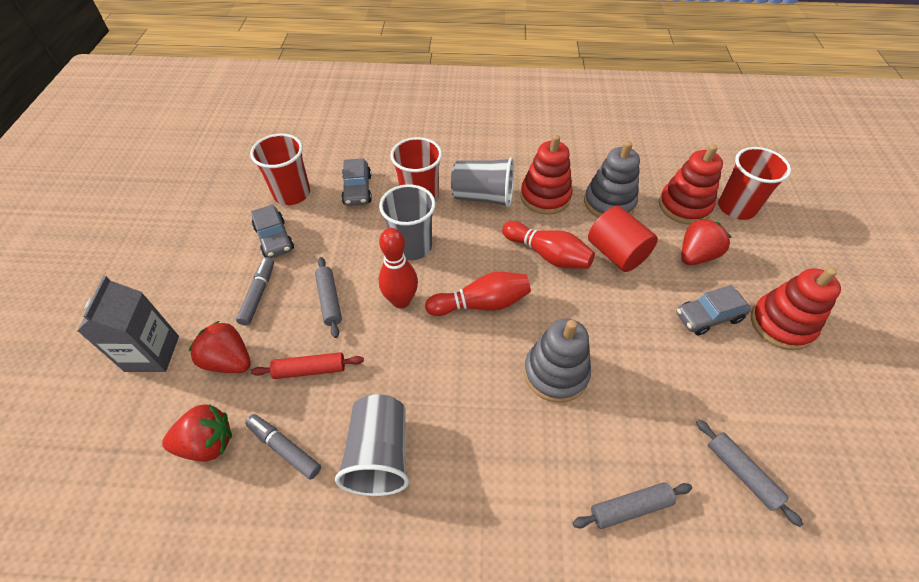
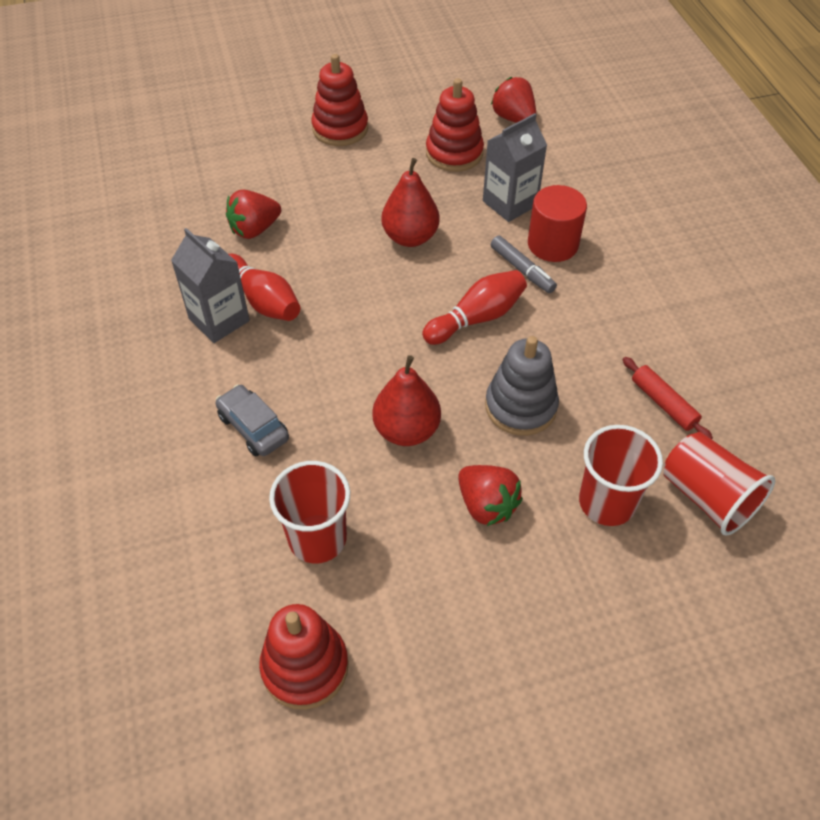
grey car: [251,204,294,258] [341,158,372,206] [676,285,751,335] = 3 -> [215,384,289,456] = 1
grey carton: [77,276,179,372] = 1 -> [171,228,250,343] [483,113,547,222] = 2
grey cup: [335,394,409,496] [379,184,436,260] [451,157,514,208] = 3 -> none = 0
grey marker: [236,257,274,326] [245,414,321,480] = 2 -> [491,236,557,293] = 1
grey rolling pin: [315,257,342,338] [573,482,692,529] [696,419,803,527] = 3 -> none = 0
grey stacking toy: [524,318,591,403] [584,141,640,218] = 2 -> [485,336,559,436] = 1
red bowling pin: [378,228,418,308] [425,272,531,316] [502,221,595,269] = 3 -> [229,254,300,321] [422,270,527,345] = 2
red pear: none = 0 -> [372,355,441,446] [381,158,439,247] = 2

